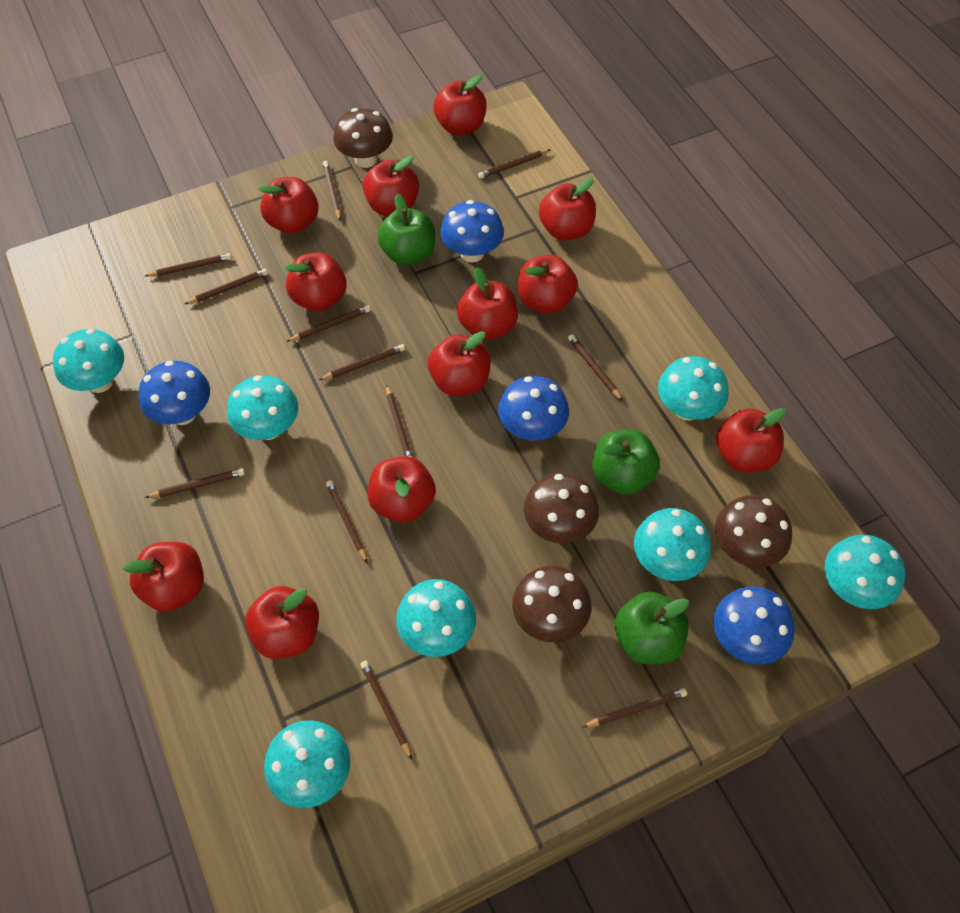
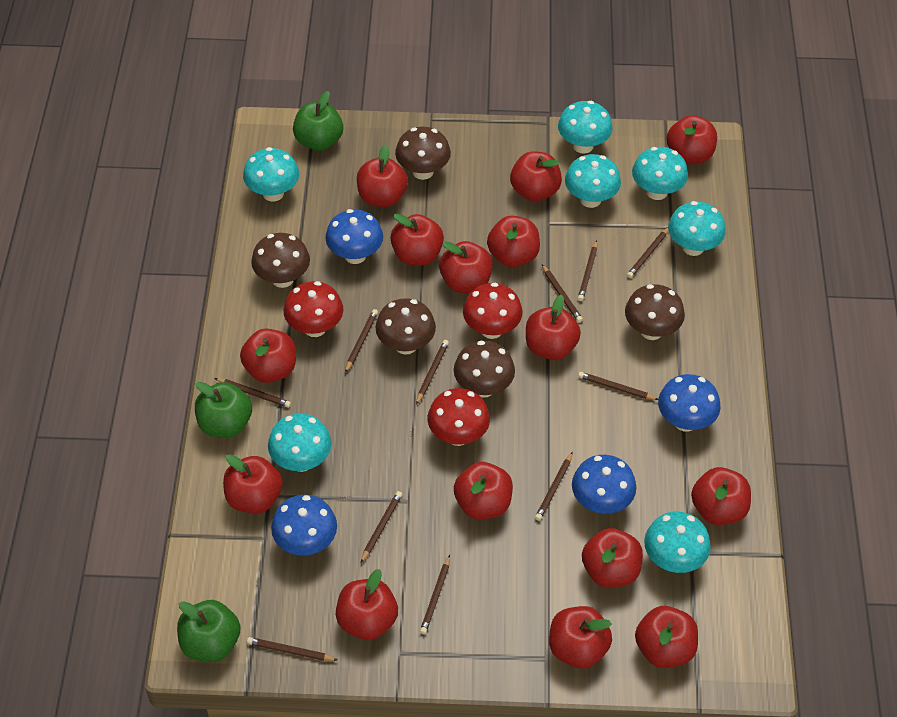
brown mushroom: [333,108,393,168] [512,566,592,642] [524,473,599,544] [715,495,792,567] = 4 -> [251,233,310,288] [375,298,436,355] [395,127,451,180] [454,341,515,398] [625,284,685,340] = 5
brown pencil: [145,253,232,277] [145,468,245,498] [185,269,268,304] [286,305,370,342] [319,344,405,380] [323,161,341,220] [326,480,368,564] [360,661,412,759] [386,384,413,457] [478,149,551,179] [568,334,623,401] [583,688,687,727] = 12 -> [214,378,291,408] [247,637,338,661] [345,309,378,373] [361,491,402,563] [416,340,449,405] [420,555,450,634] [535,452,573,521] [542,264,583,322] [578,240,597,301] [578,372,658,400] [627,228,668,278] = 11
red apple: [123,542,204,612] [245,586,319,659] [259,177,319,234] [285,253,347,312] [363,156,419,216] [368,456,436,523] [428,331,491,396] [433,75,486,135] [457,267,518,340] [518,255,578,314] [539,178,596,241] [716,408,786,473] = 12 -> [223,454,283,513] [240,328,296,383] [336,569,398,640] [357,145,408,207] [390,213,444,266] [439,241,493,293] [454,462,513,519] [487,216,540,267] [510,151,562,202] [526,295,581,360] [549,606,612,668] [582,528,643,588] [635,606,698,668] [667,115,717,164] [691,467,751,525] = 15
red mushroom: none = 0 -> [284,281,343,337] [428,388,490,446] [463,283,522,339] = 3

